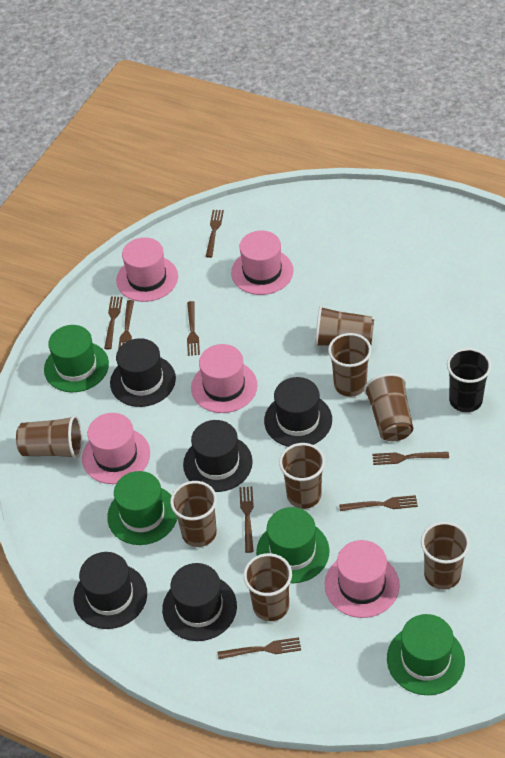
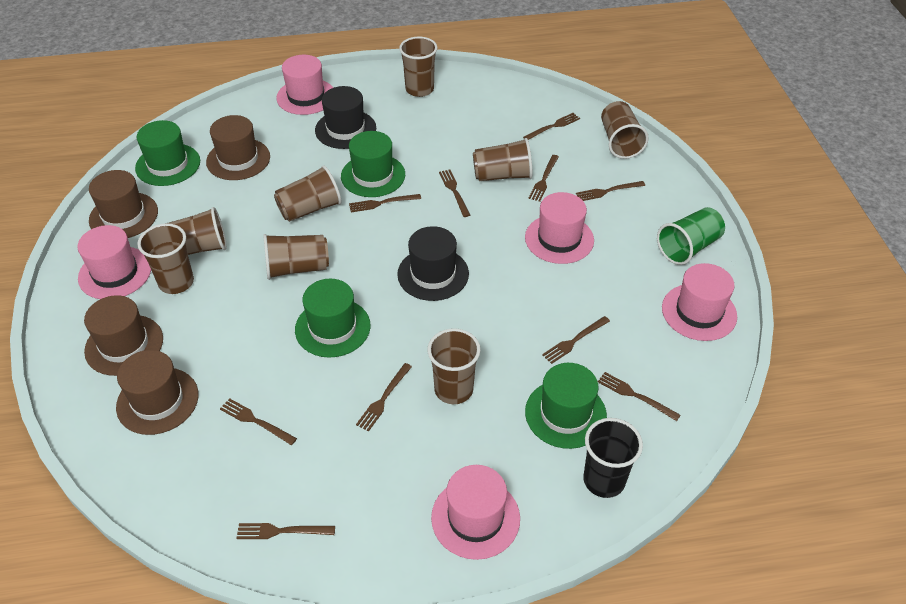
black hat: [74,552,147,629] [110,338,176,407] [162,563,237,641] [183,420,253,492] [264,377,332,447] = 5 -> [315,86,376,149] [397,226,469,301] = 2
brown fork: [104,297,123,349] [118,300,134,349] [187,301,200,356] [206,210,224,258] [217,637,301,660] [239,486,254,553] [339,495,418,511] [372,452,449,465] = 8 -> [220,398,297,445] [236,523,335,539] [349,194,421,212] [356,363,412,431] [439,170,470,217] [523,113,580,140] [529,155,559,201] [542,316,610,364] [576,181,645,201] [598,372,681,421] = 10
brown hat: none = 0 -> [84,295,163,376] [89,170,158,238] [116,350,199,435] [206,115,270,180] = 4
green cup: none = 0 -> [657,207,725,265] = 1

